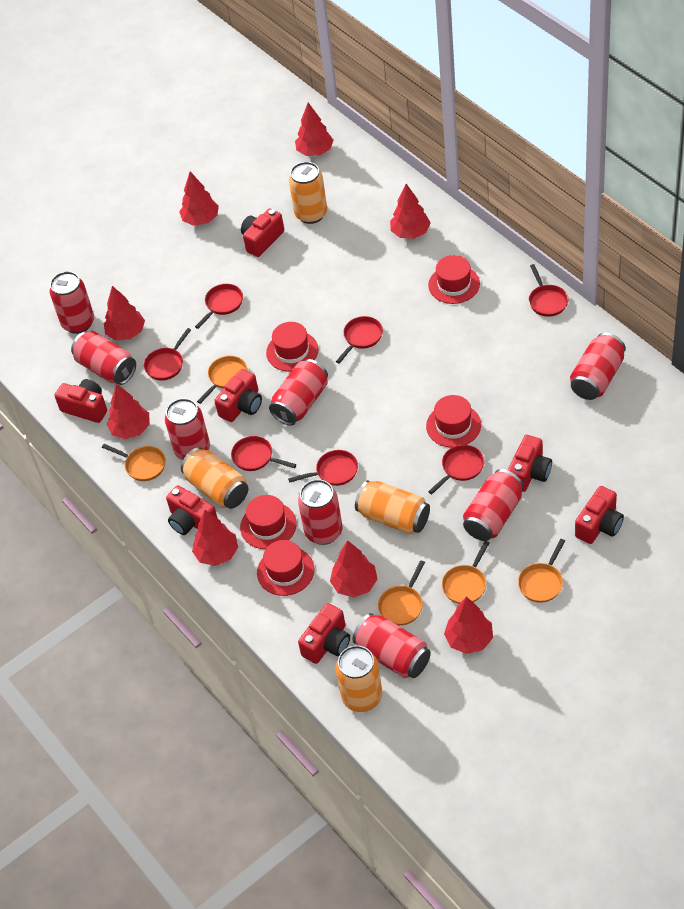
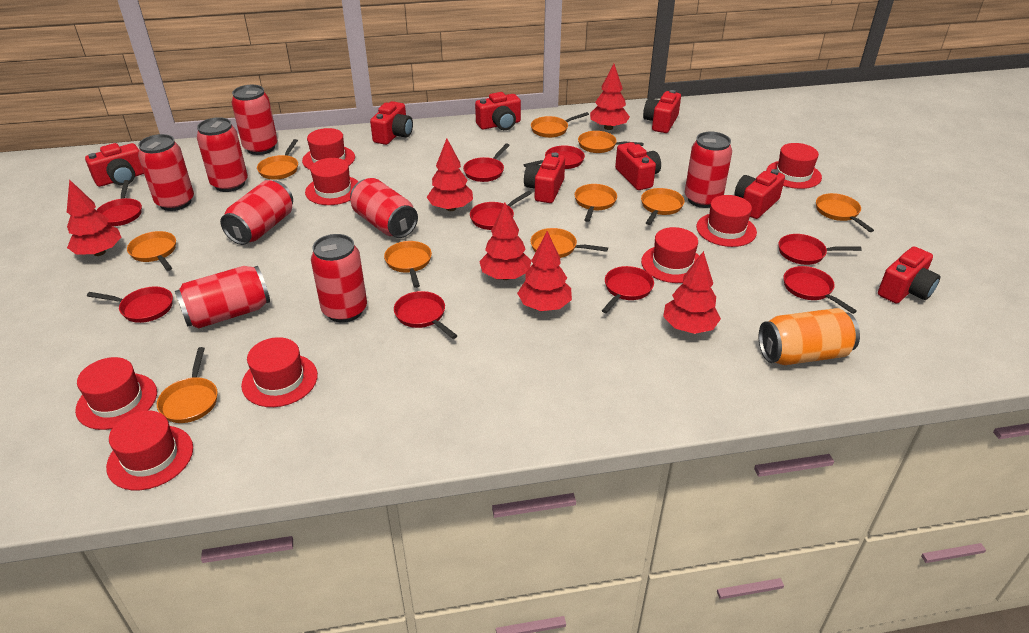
orange can: [181,447,248,509] [289,162,327,224] [336,645,382,712] [355,480,430,534] = 4 -> [759,308,860,365] = 1
orange pan: [102,444,166,481] [197,356,247,404] [378,560,425,625] [442,541,489,604] [518,539,565,603] = 5 -> [127,231,176,271] [157,347,218,423] [257,139,298,180] [384,241,432,288] [530,228,608,258] [531,112,589,138] [575,184,617,222] [578,131,644,153] [641,188,685,225] [816,193,874,232] = 10
red camera: [55,379,107,423] [166,485,217,535] [215,369,262,422] [241,208,284,257] [298,603,350,664] [508,435,552,492] [575,486,624,544] = 7 -> [85,143,144,187] [370,101,413,145] [475,92,521,130] [524,152,565,203] [615,142,661,190] [643,90,681,133] [735,169,785,219] [878,247,940,304] = 8
red hat: [240,495,297,549] [257,540,315,596] [266,322,318,372] [426,395,481,448] [428,255,480,304] = 5 -> [75,357,157,430] [106,411,193,490] [241,337,318,407] [302,128,355,170] [305,158,359,205] [641,227,699,283] [696,195,757,247] [766,143,822,189] = 8
red pan: [144,328,191,380] [195,284,243,329] [231,436,296,471] [288,450,358,486] [336,316,383,364] [428,445,484,494] [529,264,569,317] = 7 -> [87,286,173,323] [97,180,142,226] [394,291,458,339] [463,144,510,182] [470,191,532,230] [523,145,585,169] [602,266,654,313] [778,234,862,265] [783,266,857,314] = 9
red tree: [104,286,145,341] [107,383,150,439] [179,172,219,226] [192,510,238,566] [295,103,333,156] [330,540,377,597] [390,184,431,239] [444,596,493,654] = 8 -> [67,179,121,256] [427,138,473,211] [479,203,531,280] [517,231,572,311] [590,64,630,130] [663,251,721,334] = 6

